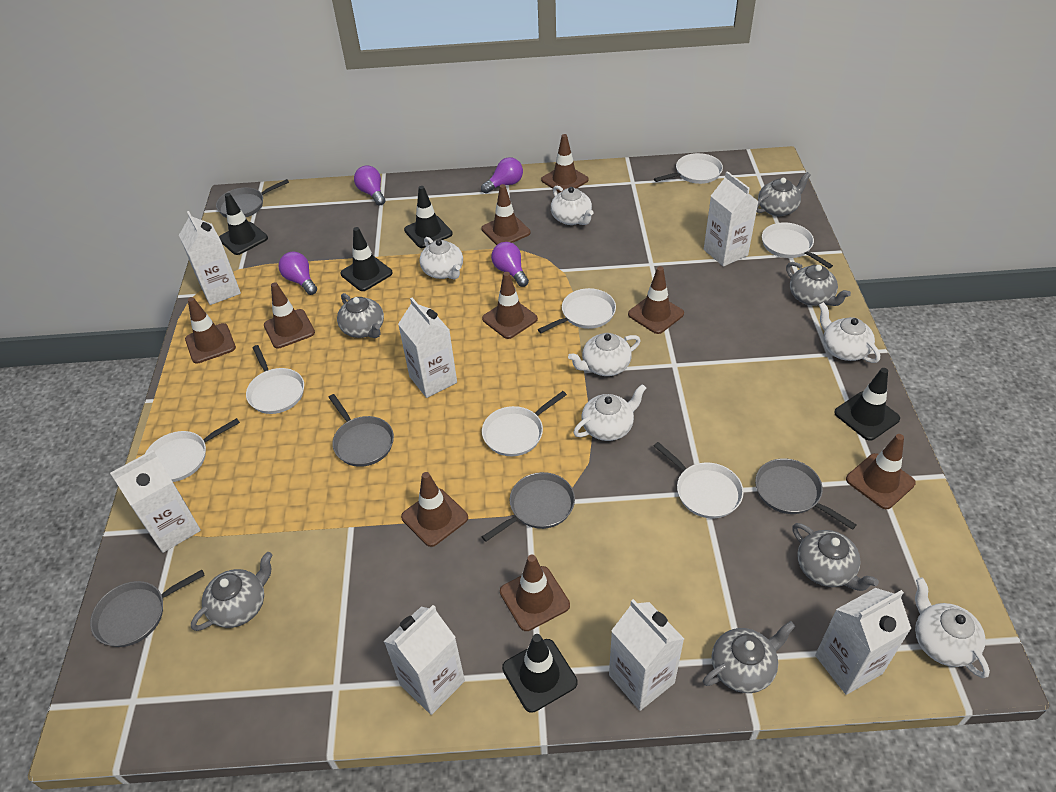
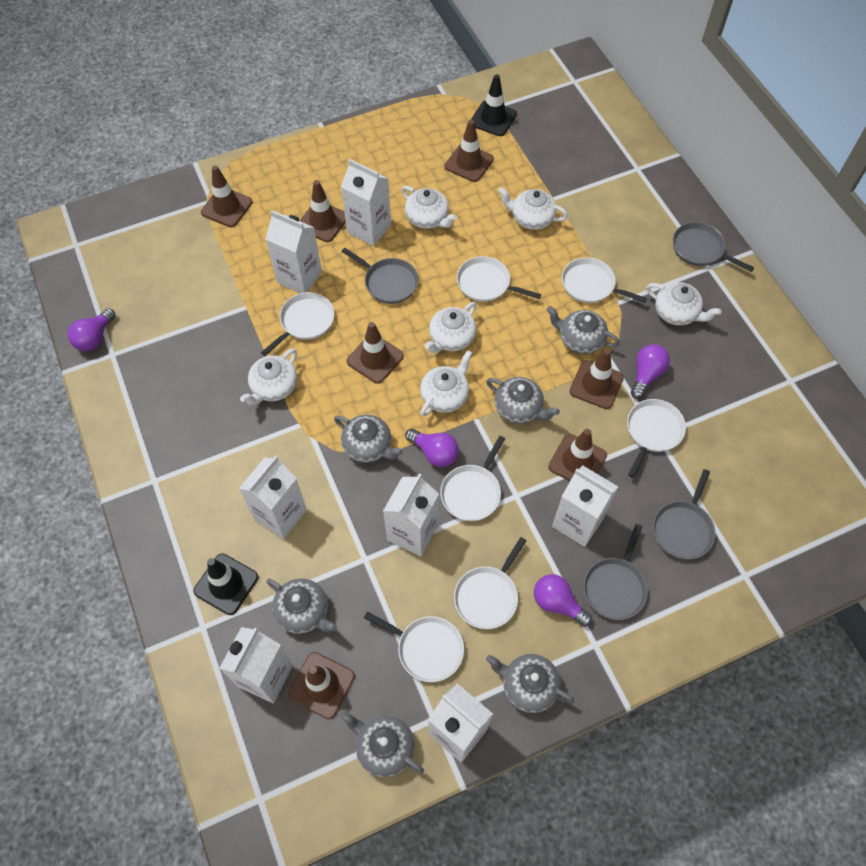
black traffic cone: [219,193,268,255] [340,227,393,291] [404,186,453,248] [502,634,577,713] [834,368,900,441] = 5 -> [193,553,258,615] [471,74,517,136] = 2
brown traffic cone: [185,297,236,364] [264,282,315,349] [401,472,468,547] [481,184,531,245] [482,272,538,339] [500,555,570,631] [541,134,589,193] [628,266,684,334] [846,434,916,509] = 9 -> [201,165,253,227] [288,652,355,719] [300,180,346,242] [347,322,404,384] [445,120,494,182] [548,429,607,481] [569,349,624,409] = 7
grey pan: [90,570,205,647] [216,179,289,218] [329,394,394,467] [482,472,575,542] [755,458,857,530] = 5 -> [342,248,418,304] [584,524,648,620] [653,469,716,559] [673,222,755,272] = 4

